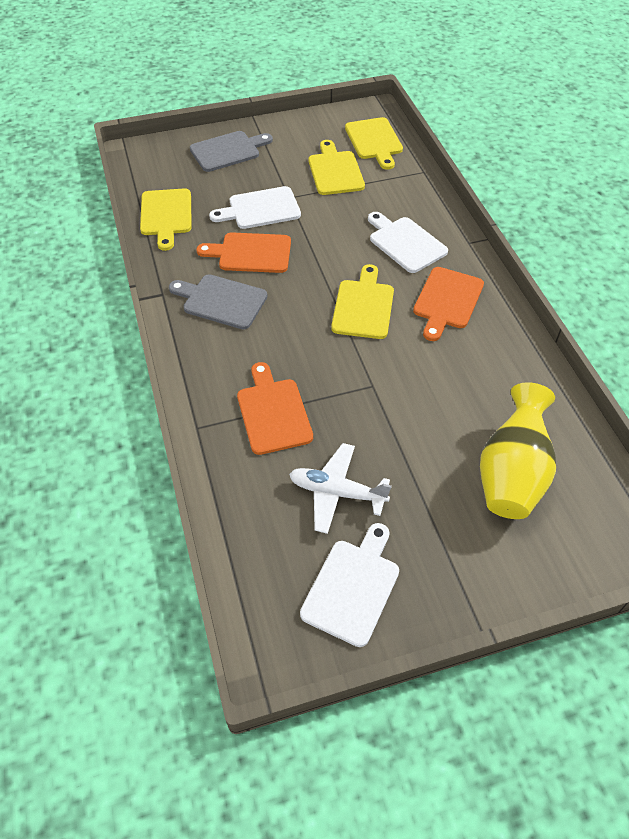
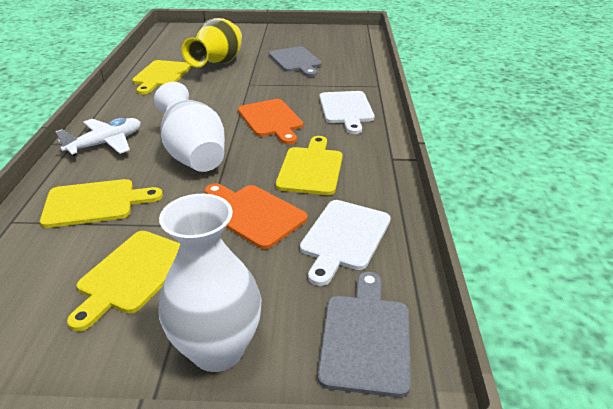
orange cutting board: [196,232,291,273] [237,362,313,455] [413,267,484,341] = 3 -> [205,183,308,249] [238,99,303,144] = 2
white cutting board: [209,186,301,229] [300,523,399,647] [368,212,448,273] = 3 -> [300,200,391,286] [319,91,375,134] = 2
white vase: none = 0 -> [154,82,225,172] [159,194,261,372] = 2

